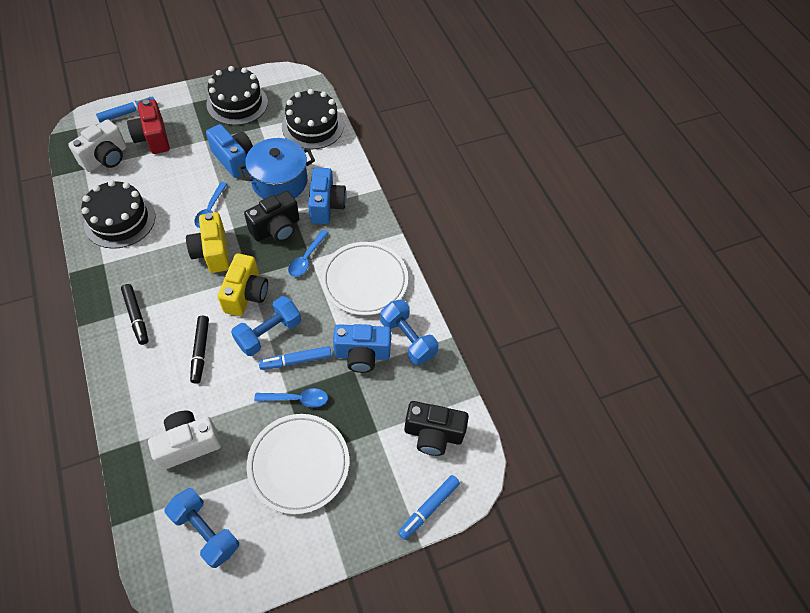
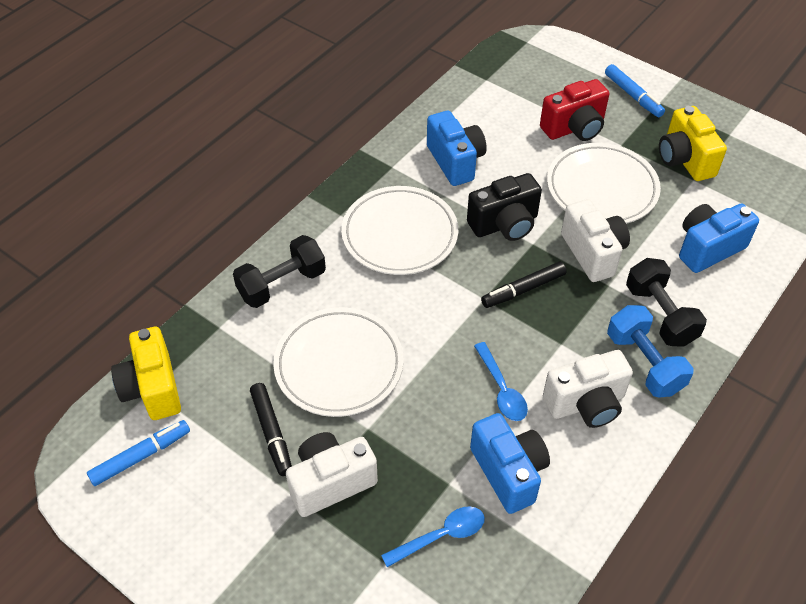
black cake: [81,180,155,249] [206,66,268,125] [282,89,344,149] = 3 -> none = 0
black camera: [244,191,299,242] [404,401,469,456] = 2 -> [467,173,542,241] = 1
black dumbbell: none = 0 -> [233,235,326,308] [626,258,707,347] = 2
blue dumbbell: [164,488,239,568] [231,296,301,356] [380,299,438,365] = 3 -> [607,305,694,398] = 1
blue marker: [96,96,155,123] [259,346,332,370] [398,475,460,540] = 3 -> [87,420,190,486] [605,64,665,117] = 2
blue pot: [238,138,315,199] = 1 -> none = 0
blue spoon: [194,182,227,228] [254,388,328,408] [288,230,328,277] = 3 -> [381,506,485,567] [474,342,528,421] = 2
white camera: [68,119,127,172] [148,411,221,470] = 2 -> [286,432,378,517] [543,350,633,428] [561,199,630,282] = 3
white plate: [247,414,349,514] [321,242,408,315] = 2 -> [273,307,404,417] [341,186,458,275] [547,143,661,224] = 3

